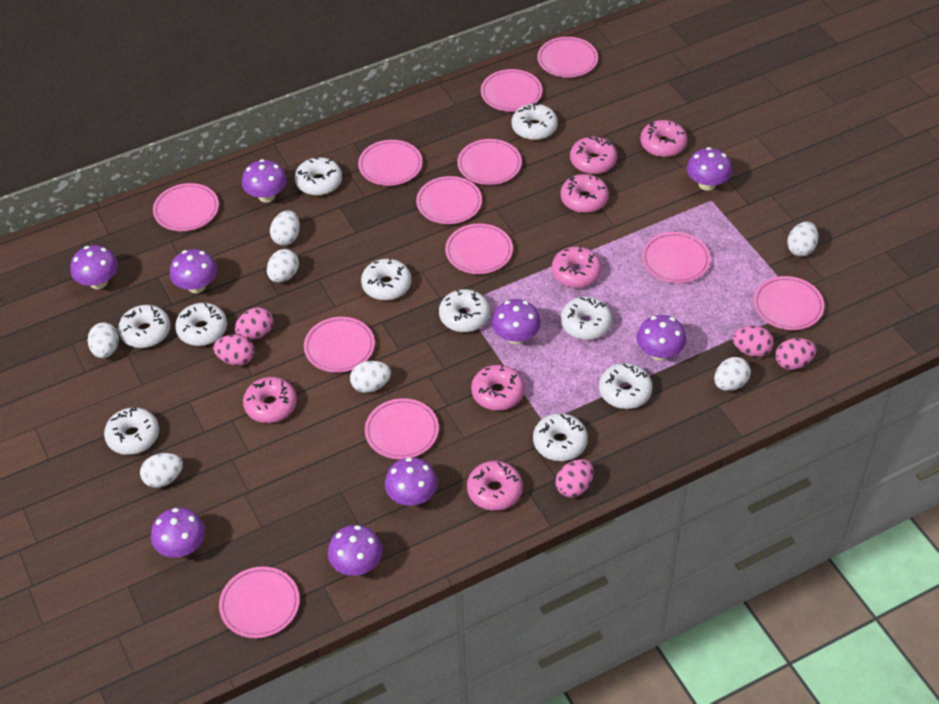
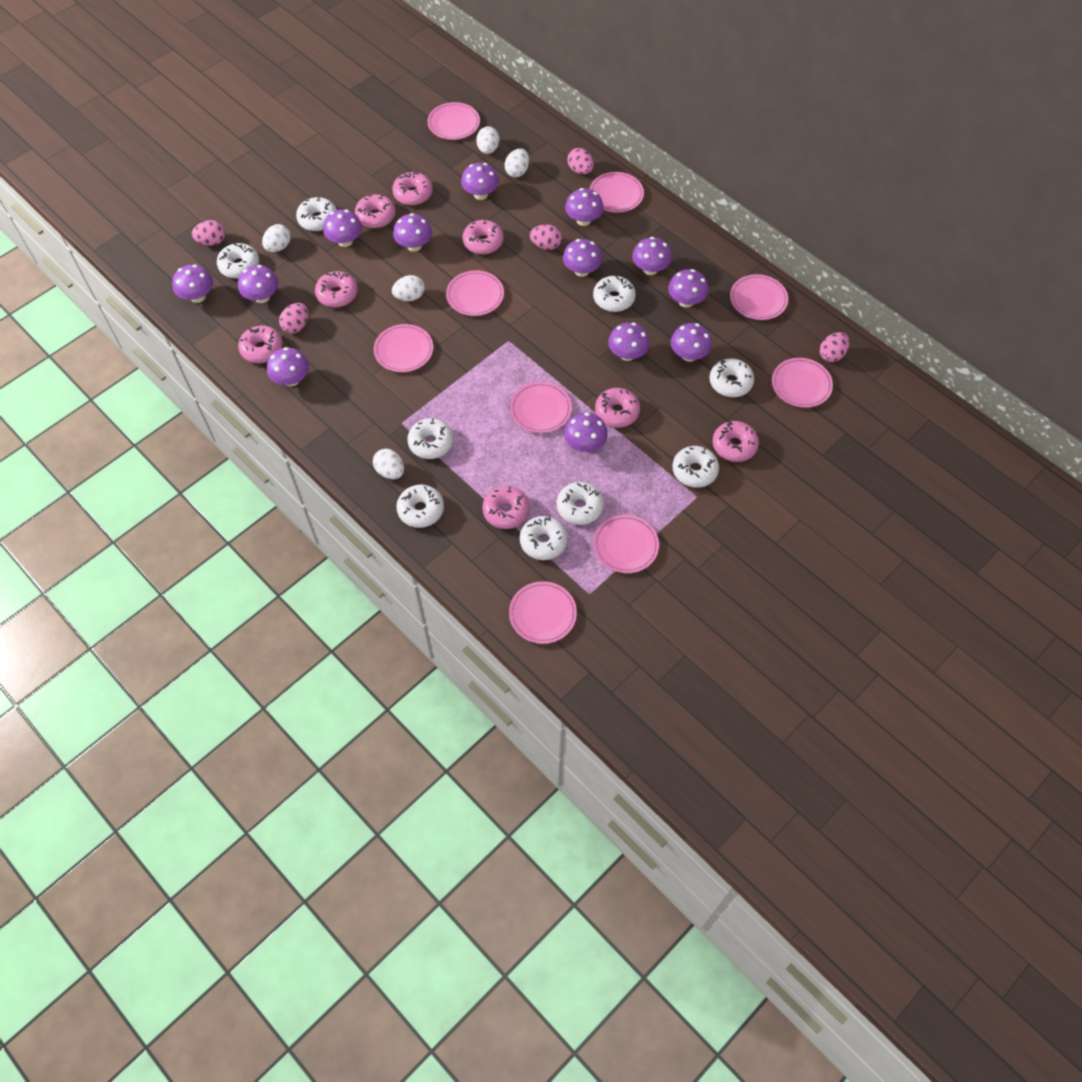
pink donut: [243,377,297,423] [467,461,523,511] [471,364,525,411] [552,246,602,288] [561,174,609,213] [570,136,617,174] [640,120,687,157] = 7 -> [238,325,283,363] [315,271,358,307] [355,194,396,228] [392,171,433,205] [463,219,504,254] [482,486,530,529] [595,388,640,428] [713,421,759,462] = 8
pink plate: [153,183,219,231] [219,567,300,638] [304,317,375,373] [358,140,423,186] [365,398,439,459] [416,176,482,224] [445,223,513,274] [457,139,522,185] [481,69,542,112] [537,37,598,78] [642,232,711,283] [753,276,824,330] = 12 -> [374,324,433,372] [427,102,480,140] [446,270,504,316] [509,581,577,644] [510,382,572,433] [590,172,644,213] [593,515,659,573] [730,274,788,320] [772,358,833,408] = 9
purple mushroom: [70,245,118,289] [151,508,205,558] [170,249,217,293] [242,159,287,202] [328,525,383,576] [385,457,438,506] [492,299,541,344] [637,315,686,360] [687,147,732,191] = 9 -> [172,264,213,303] [238,265,279,303] [267,347,309,386] [323,209,362,247] [393,213,432,252] [461,163,499,200] [563,239,602,277] [564,412,608,452] [565,188,604,226] [608,322,650,361] [632,237,672,275] [668,269,709,308] [671,323,712,362] = 13
white donut: [104,407,159,455] [118,305,171,348] [175,303,227,346] [295,157,342,196] [361,258,411,300] [439,289,490,332] [512,102,558,140] [533,413,588,461] [561,297,612,340] [599,363,653,409] = 10 -> [217,243,259,278] [296,196,337,231] [396,484,444,528] [407,418,453,459] [520,516,568,560] [557,482,604,525] [593,276,636,312] [672,446,719,488] [709,358,754,397] = 9
white egg: [88,323,119,358] [140,453,183,488] [267,249,299,283] [270,210,300,246] [350,361,391,393] [714,357,751,391] [787,222,818,256] = 7 -> [262,224,291,252] [373,449,404,479] [392,275,425,301] [476,126,499,154] [505,149,529,177] = 5

